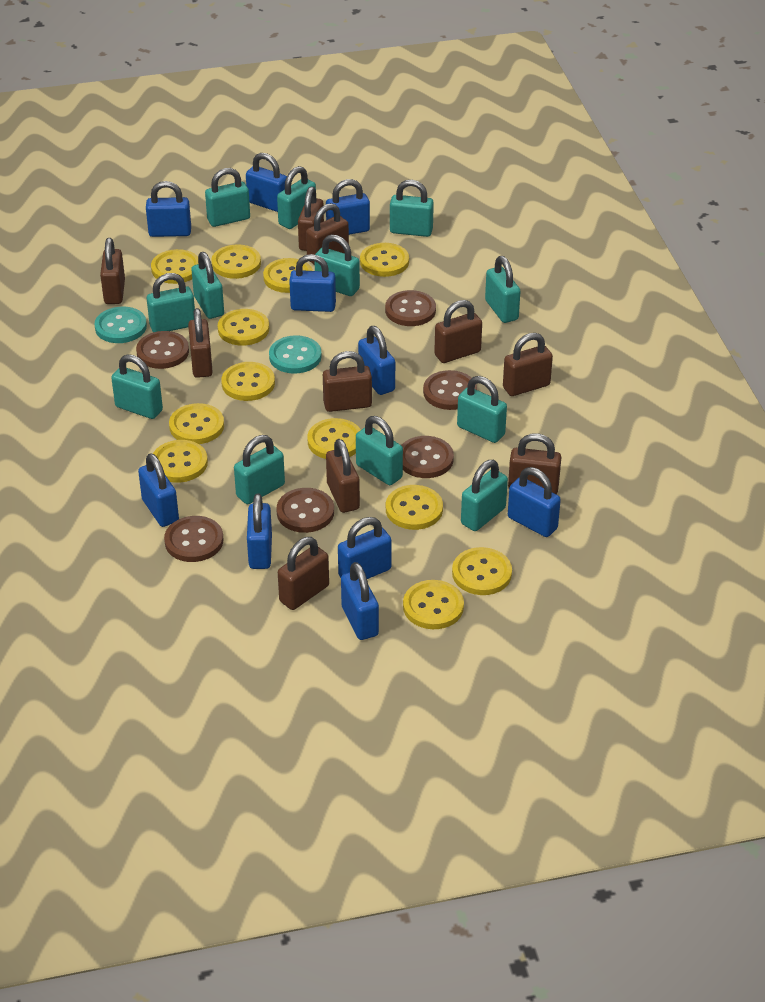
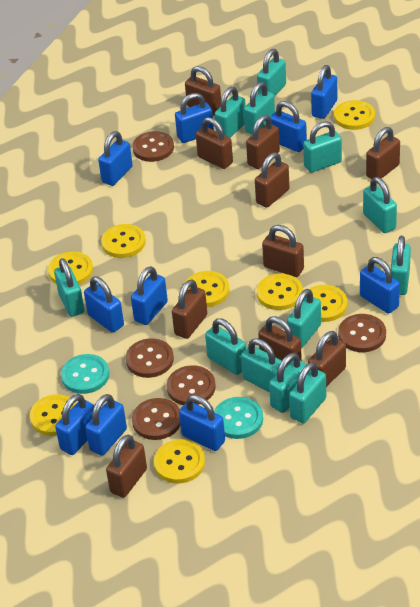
brown button: [136,331,189,369] [164,516,223,562] [276,488,334,533] [385,290,436,326] [401,436,454,478] [423,370,477,410] = 6 -> [126,338,174,378] [132,131,174,162] [132,398,181,440] [167,365,216,405] [338,314,386,352] = 5
yellow button: [151,249,198,284] [153,440,208,483] [169,403,224,444] [211,244,261,279] [218,309,269,346] [221,362,275,401] [263,258,313,293] [307,418,361,459] [360,243,409,277] [386,485,443,530] [403,580,464,629] [452,547,512,595] = 12 -> [30,394,77,436] [48,251,93,285] [101,224,146,258] [154,439,205,483] [185,271,230,307] [257,274,303,310] [309,285,347,322] [334,100,375,130] = 8

